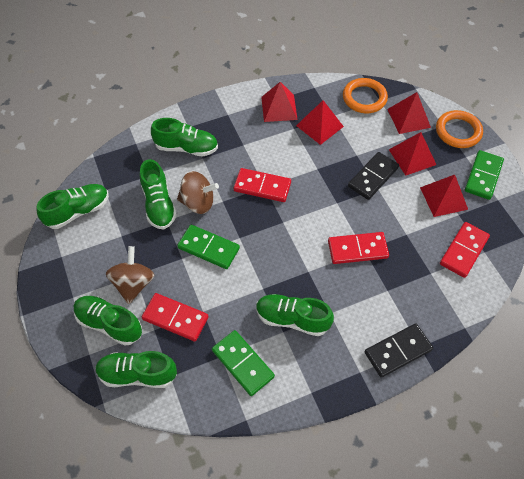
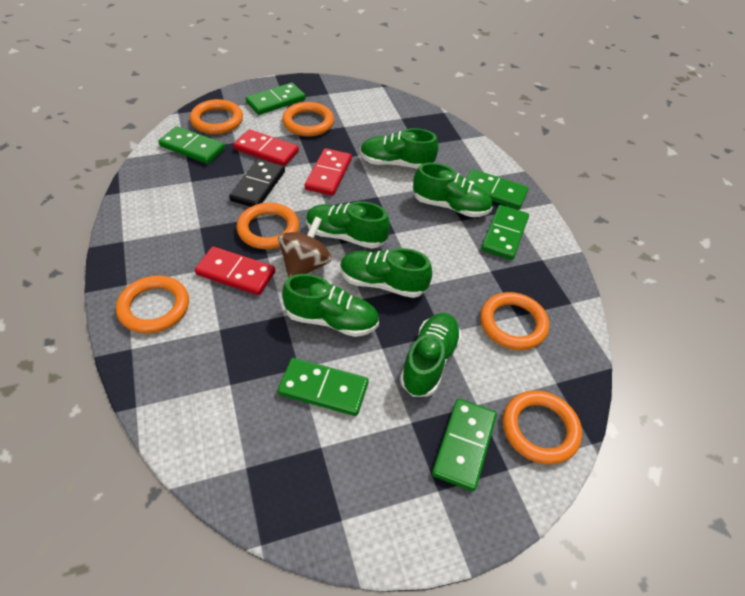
black domino: [348,152,399,200] [365,323,433,378] = 2 -> [229,159,285,207] = 1
brown spinning top: [106,246,154,304] [177,171,219,214] = 2 -> [278,216,331,278] = 1
green domino: [177,225,240,269] [212,330,275,396] [465,150,504,200] = 3 -> [159,126,225,164] [246,83,306,115] [278,358,369,416] [432,399,497,491] [466,169,529,209] [481,205,529,260] = 6
orange ring: [343,78,388,113] [436,110,483,148] = 2 -> [116,276,189,333] [190,99,243,134] [236,202,299,249] [282,102,334,137] [480,292,549,350] [503,391,582,464] = 6
red domino: [142,293,208,341] [234,168,291,202] [328,232,389,264] [440,222,490,278] = 4 -> [195,247,275,295] [233,129,299,167] [305,148,352,196] = 3
red pyramid: [261,82,298,122] [296,100,344,145] [387,92,431,134] [389,132,436,176] [420,175,468,217] = 5 -> none = 0

